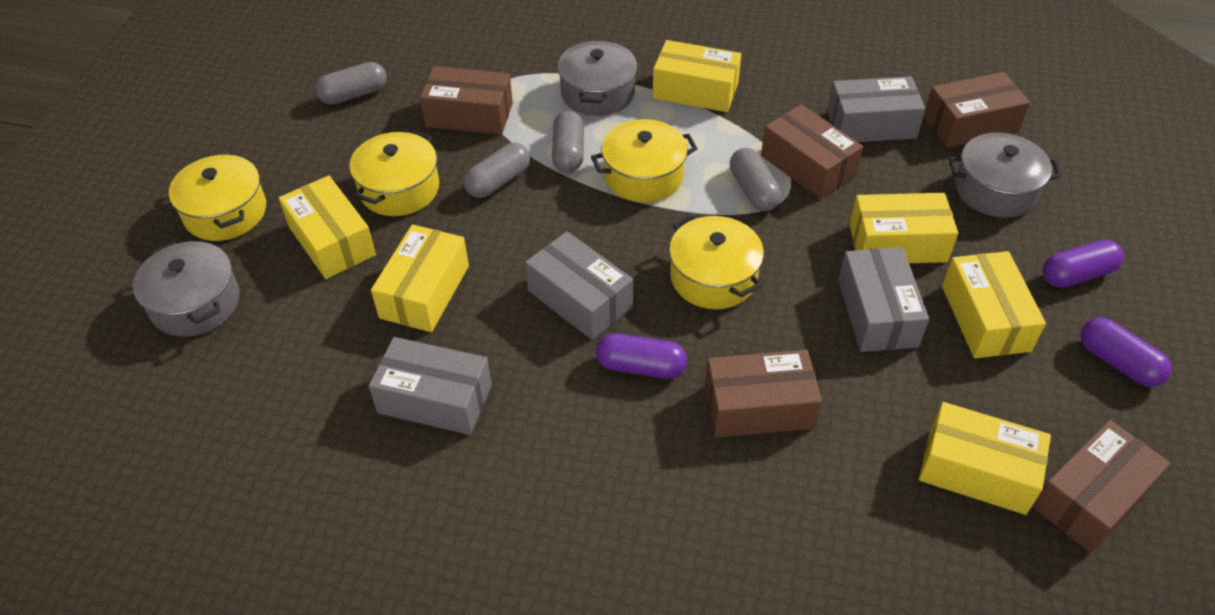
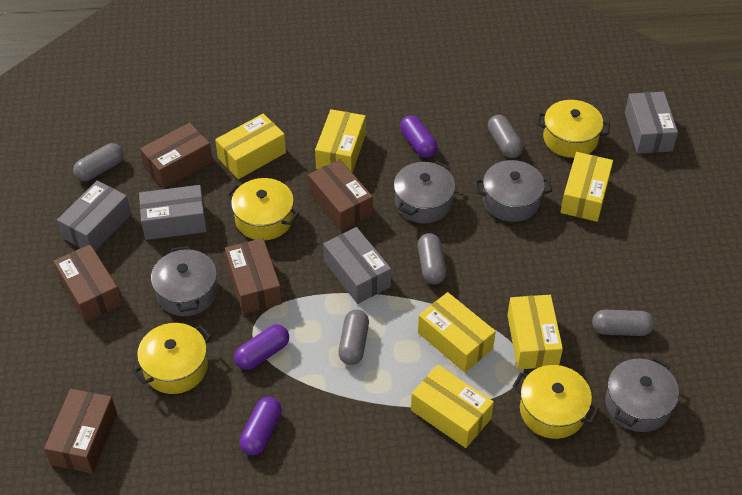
grey capsule: [315,62,387,105] [464,143,530,198] [552,111,584,173] [730,148,781,211] = 4 -> [73,143,124,181] [338,310,369,365] [418,233,446,284] [488,115,523,158] [592,310,654,336] = 5
grey pot: [133,241,240,337] [557,39,637,116] [949,133,1062,218] = 3 -> [151,246,218,316] [394,161,455,223] [475,160,552,222] [606,357,679,432] = 4

